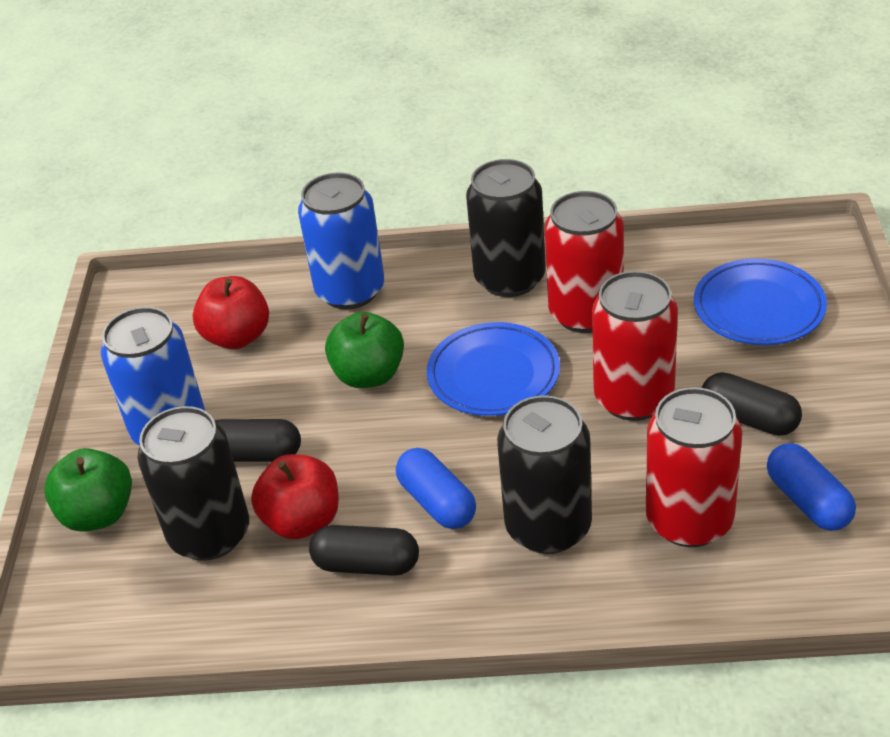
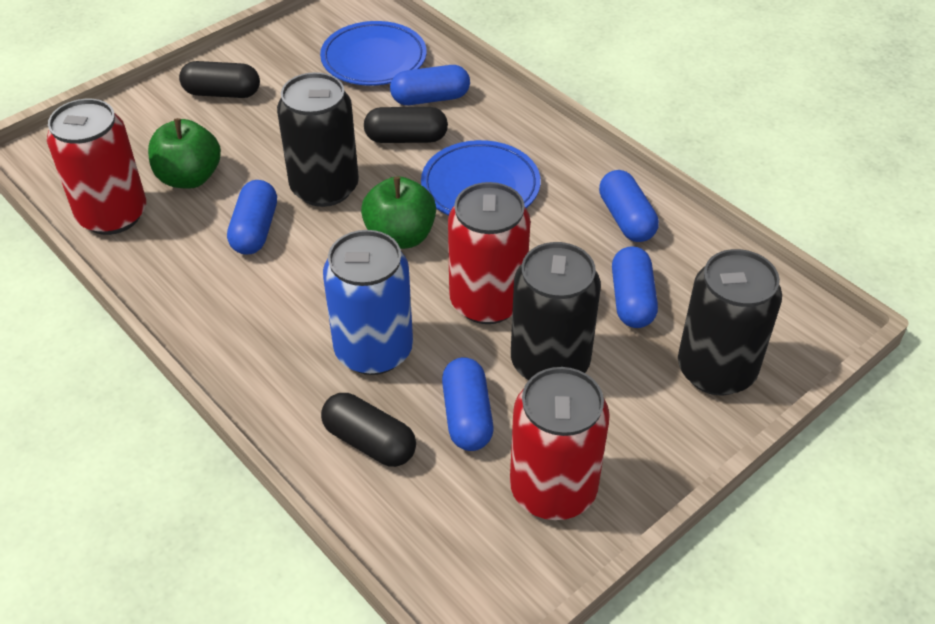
blue can: [101,307,205,446] [298,173,384,309] = 2 -> [323,230,413,375] = 1
blue capsule: [396,448,476,529] [767,443,856,531] = 2 -> [227,180,277,255] [390,65,470,105] [442,357,493,451] [599,170,659,242] [612,246,658,328] = 5
red apple: [193,276,269,349] [251,454,339,539] = 2 -> none = 0

